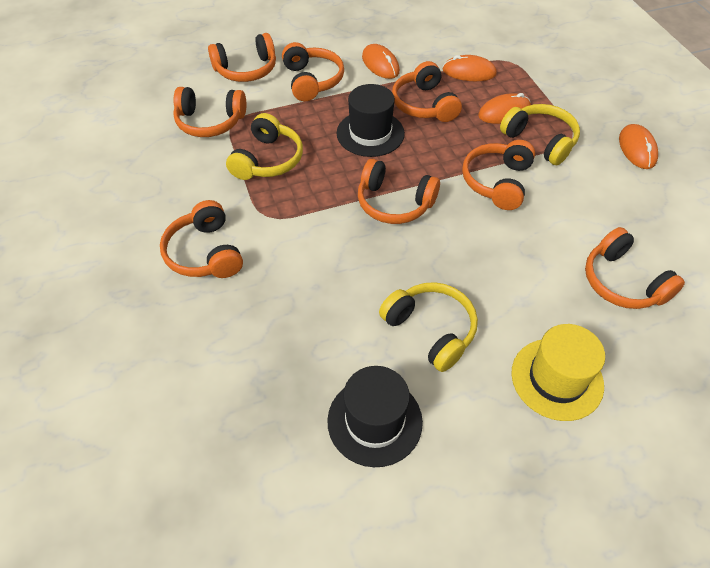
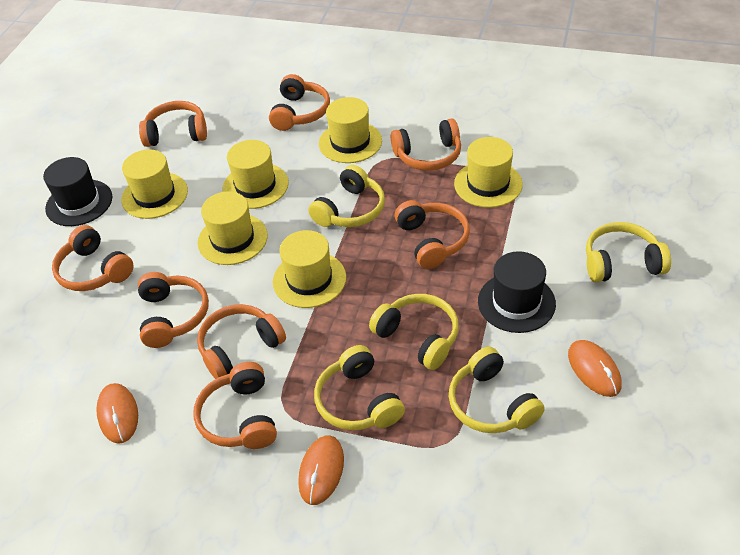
orange mouse: [362,44,400,79] [442,55,497,81] [478,93,531,124] [619,124,658,169] = 4 -> [96,383,138,444] [298,435,344,505] [568,340,622,397] = 3
yellow hat: [511,324,605,421] = 1 -> [121,149,188,219] [197,191,268,265] [223,140,289,209] [273,230,346,308] [319,97,382,163] [454,137,523,208] = 6
yellow headphones: [226,113,303,180] [379,282,478,372] [500,104,580,165] = 3 -> [308,165,385,227] [314,345,405,430] [369,294,459,370] [449,347,545,433] [586,222,671,282] = 5

